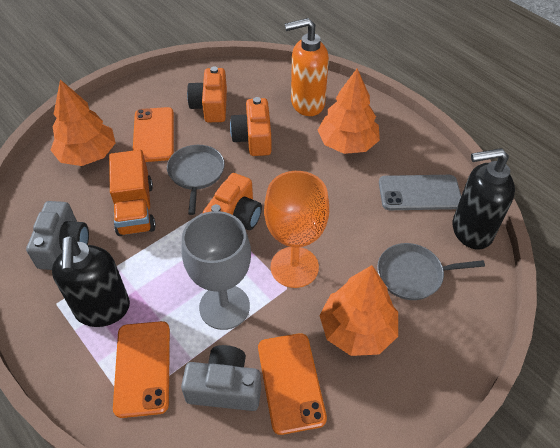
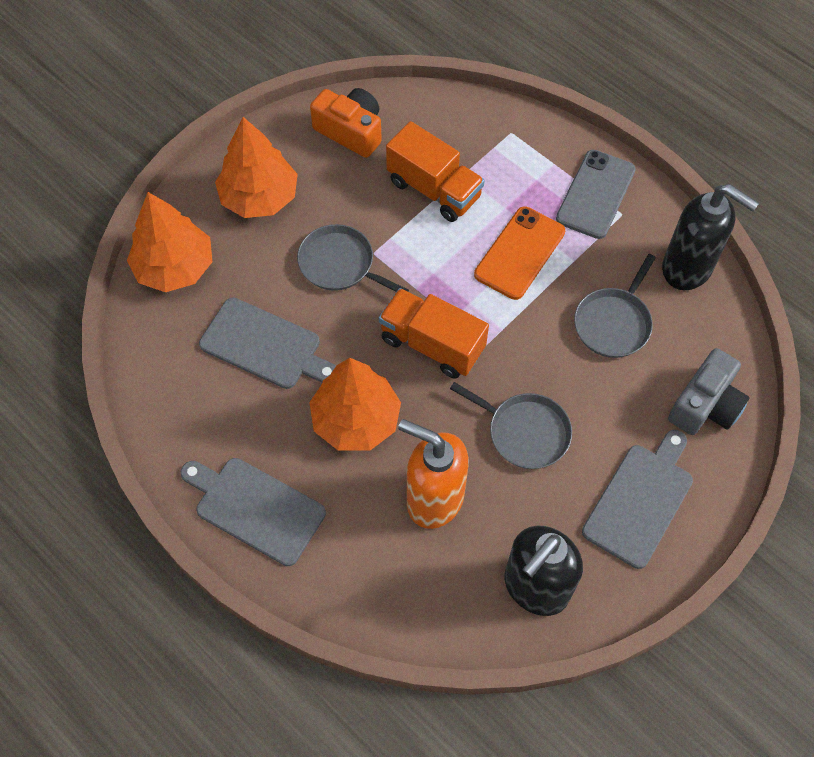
grey camera: [26,201,89,270] [181,345,261,411] = 2 -> [668,348,749,435] = 1
grey cutting board: none = 0 -> [180,458,326,566] [199,297,336,389] [582,430,693,569] = 3
grey goblet: [181,211,251,330] = 1 -> none = 0
grey pan: [167,145,225,215] [377,243,485,300] = 2 -> [297,224,409,292] [450,382,572,469] [574,254,656,358] = 3
orange camera: [187,67,227,122] [203,173,262,230] [230,97,272,156] = 3 -> [310,88,382,158] = 1
orange goblet: [264,171,329,288] = 1 -> none = 0
orange phone: [113,321,170,418] [133,107,174,162] [258,333,327,435] = 3 -> [474,206,565,300] = 1
orange truck: [109,150,156,236] = 1 -> [379,288,489,379] [386,121,485,222] = 2

